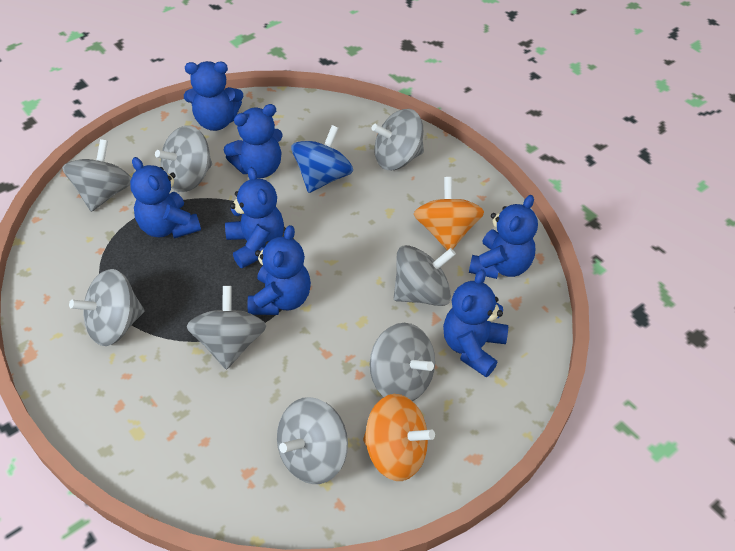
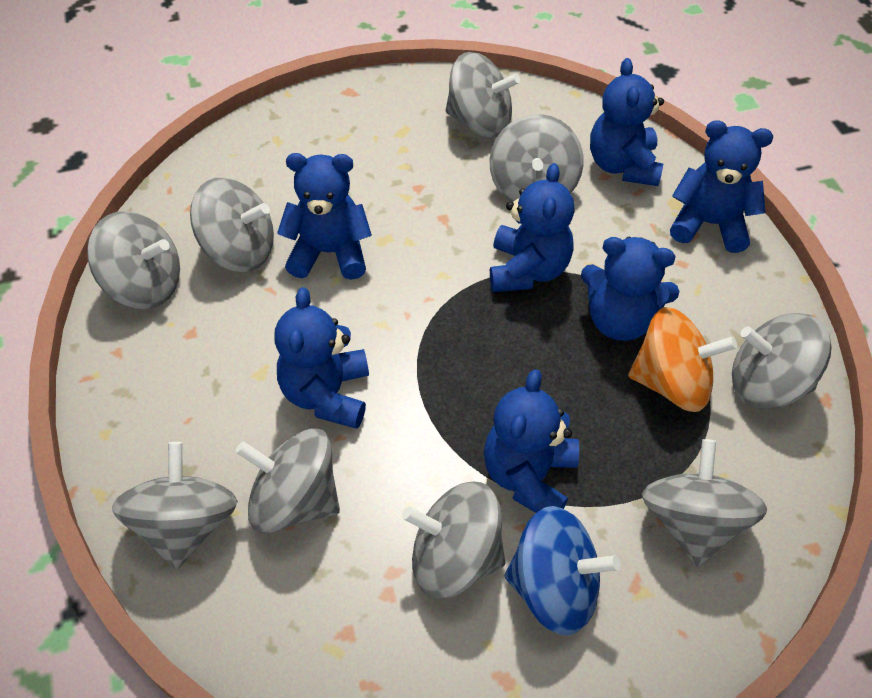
grey spinning top: [62,139,132,212] [69,269,145,346] [155,126,212,192] [187,286,266,370] [277,397,348,484] [370,323,435,401] [372,109,424,170] [394,245,456,306] = 8 -> [87,211,180,309] [112,442,238,570] [190,178,274,272] [236,428,340,533] [402,482,505,599] [446,52,520,138] [490,114,584,202] [642,439,767,567] [732,313,832,409] = 9
orange spinning top: [363,394,435,481] [414,177,484,250] = 2 -> [628,307,737,412] = 1

